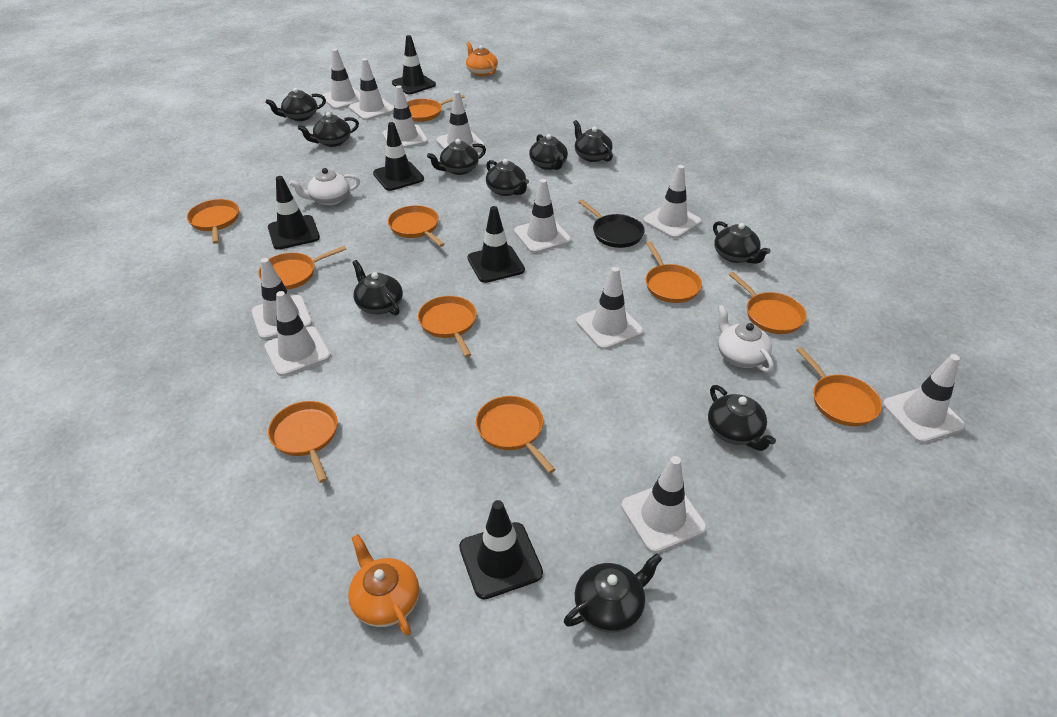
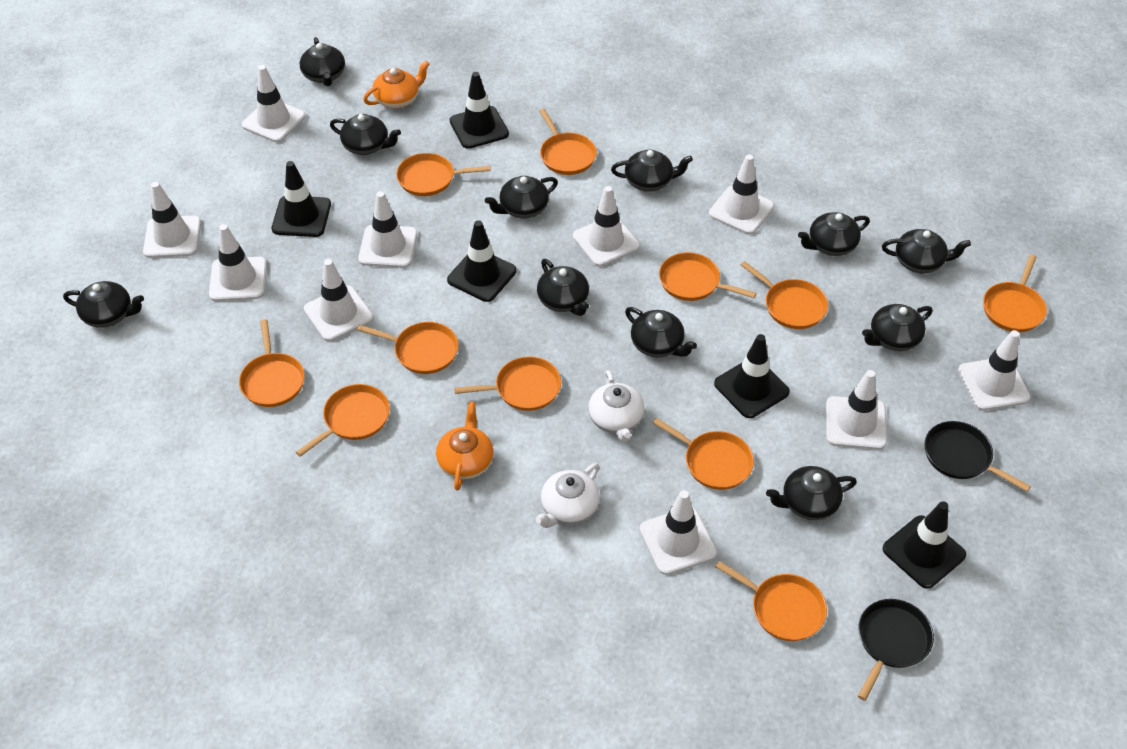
black pan: [578,199,645,248] = 1 -> [858,599,934,701] [924,421,1031,492] = 2
black teapot: [266,88,326,121] [298,112,359,147] [352,260,403,315] [427,139,486,175] [486,159,529,196] [529,134,568,170] [564,553,662,633] [573,120,613,162] [708,385,776,451] [713,221,771,264] = 10 -> [63,281,144,328] [300,37,345,86] [330,114,401,155] [485,176,558,218] [537,259,589,316] [611,149,693,192] [625,307,697,357] [766,466,857,520] [798,212,870,256] [862,304,932,351] [882,229,971,273] = 11
orange pan: [187,199,239,244] [258,246,347,290] [268,401,337,483] [388,205,445,247] [407,95,465,122] [418,296,477,357] [476,396,556,473] [646,241,702,303] [729,272,807,334] [796,347,882,426] = 10 -> [239,319,305,407] [296,384,390,457] [357,322,458,374] [396,153,490,196] [454,356,561,411] [539,109,597,175] [653,418,754,490] [659,252,756,301] [715,561,827,641] [741,261,828,329] [983,254,1047,332] = 11
white traffic cone: [252,258,312,340] [264,291,331,376] [322,49,360,109] [349,58,394,120] [382,85,428,148] [436,91,484,150] [514,179,571,253] [576,267,643,350] [621,456,707,553] [643,165,701,239] [882,354,965,443] = 11 -> [143,182,201,258] [209,224,267,301] [242,65,306,142] [304,259,374,341] [358,191,417,268] [573,186,640,267] [640,490,717,575] [709,155,774,235] [826,370,887,450] [958,330,1031,411] = 10

